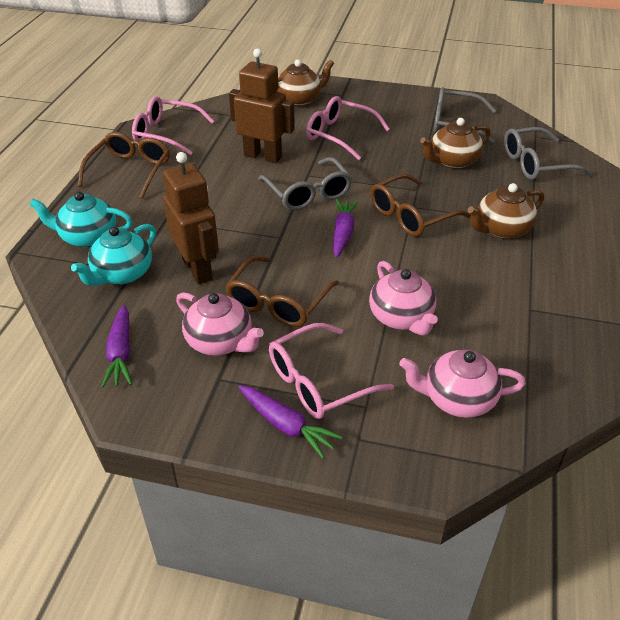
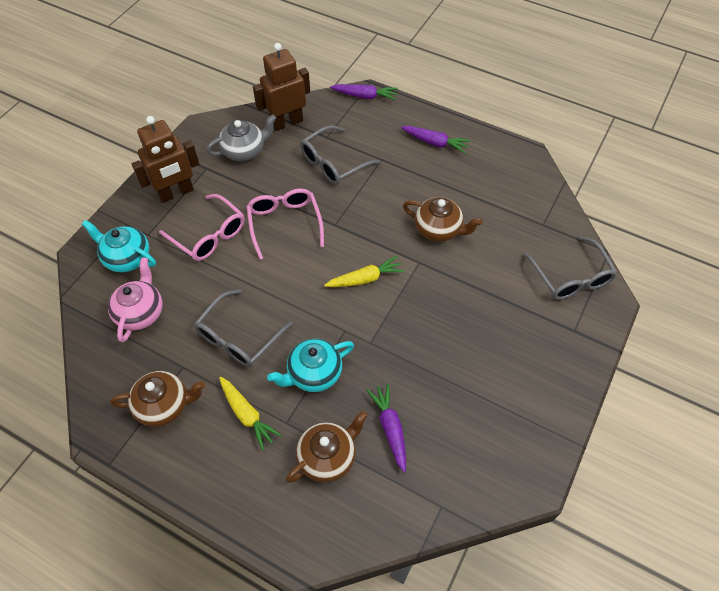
brown glasses: [78,132,170,199] [225,256,339,327] [370,174,470,237] = 3 -> none = 0
grey teapot: none = 0 -> [206,114,276,161] = 1
pink glasses: [132,96,215,155] [269,323,394,419] [306,96,390,160] = 3 -> [159,194,245,261] [246,188,324,259] = 2
pink teapot: [176,292,264,356] [369,261,438,336] [400,350,526,418] = 3 -> [108,257,163,342] = 1
yellow carrot: none = 0 -> [219,377,282,451] [324,256,405,287] = 2

